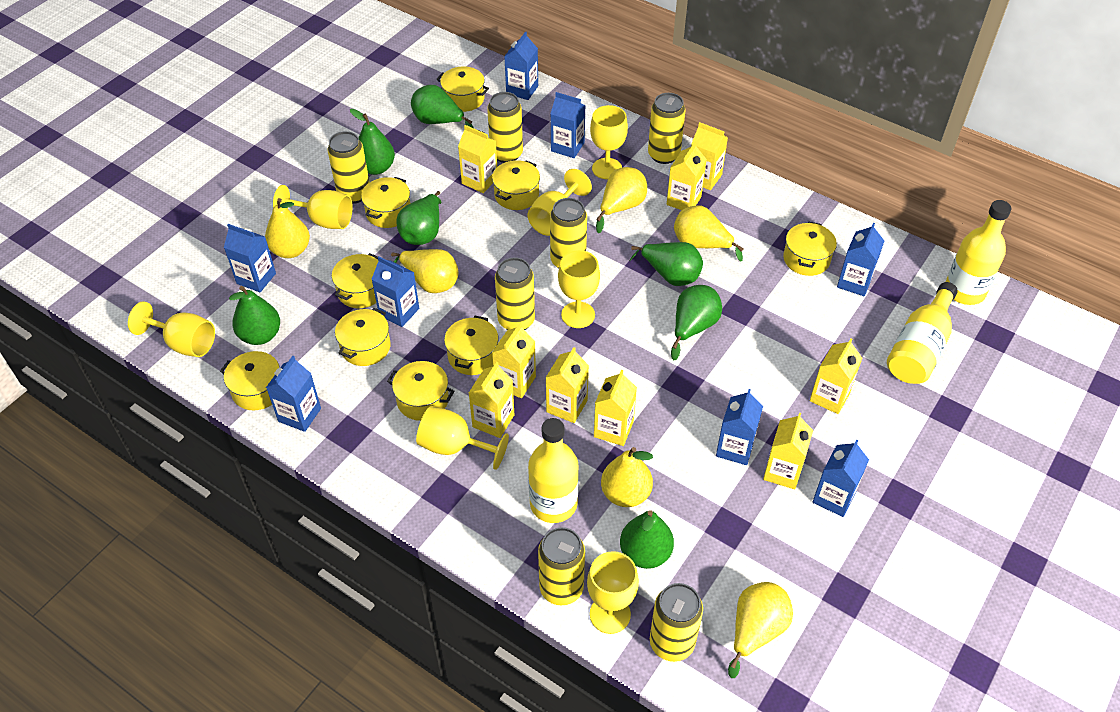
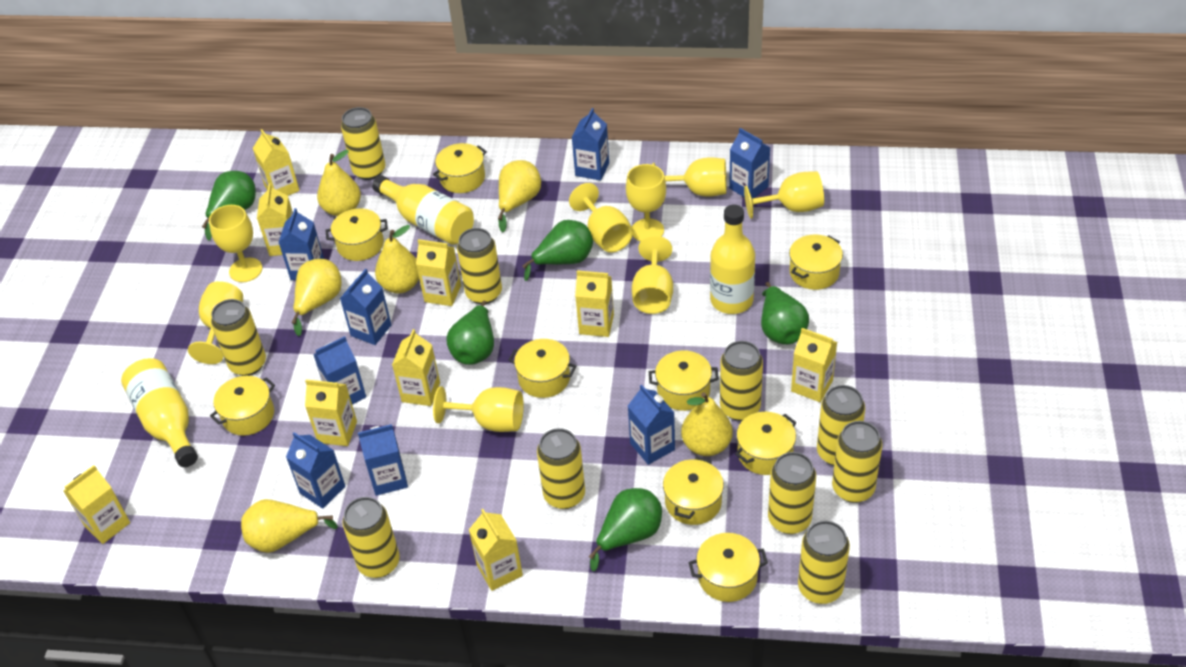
green pear: [229,286,280,345] [350,109,395,175] [396,191,441,245] [411,85,473,128] [620,510,674,569] [629,242,703,286] [671,285,722,360] = 7 -> [202,171,256,241] [446,300,494,365] [523,220,593,281] [589,488,662,571] [761,282,809,345] = 5
yellow can: [328,131,370,204] [487,92,523,163] [495,257,535,330] [538,527,585,605] [550,198,587,269] [648,93,686,164] [650,583,703,662] = 7 -> [211,299,266,376] [341,107,386,180] [343,497,400,578] [457,228,502,304] [537,428,585,509] [720,341,763,421] [768,452,816,534] [798,521,850,604] [817,385,865,466] [832,421,882,503] = 10
yellow goblet: [128,301,215,357] [273,185,353,229] [416,406,509,470] [528,169,592,236] [558,250,600,328] [587,551,639,634] [590,105,628,179] = 7 -> [188,281,243,364] [209,205,262,282] [433,386,524,432] [569,183,633,253] [626,164,666,241] [632,235,673,314] [653,157,726,197] [744,171,824,219] = 8

